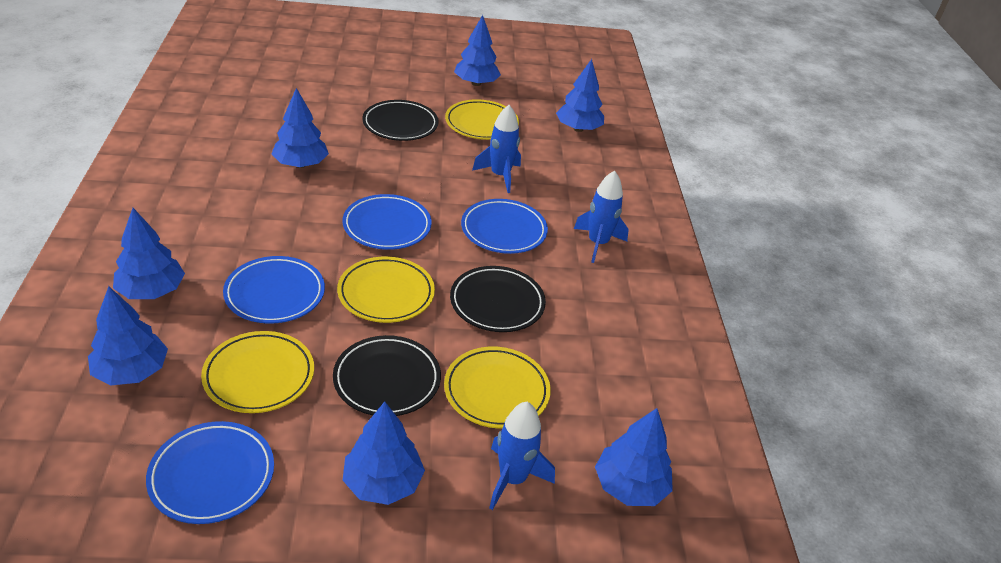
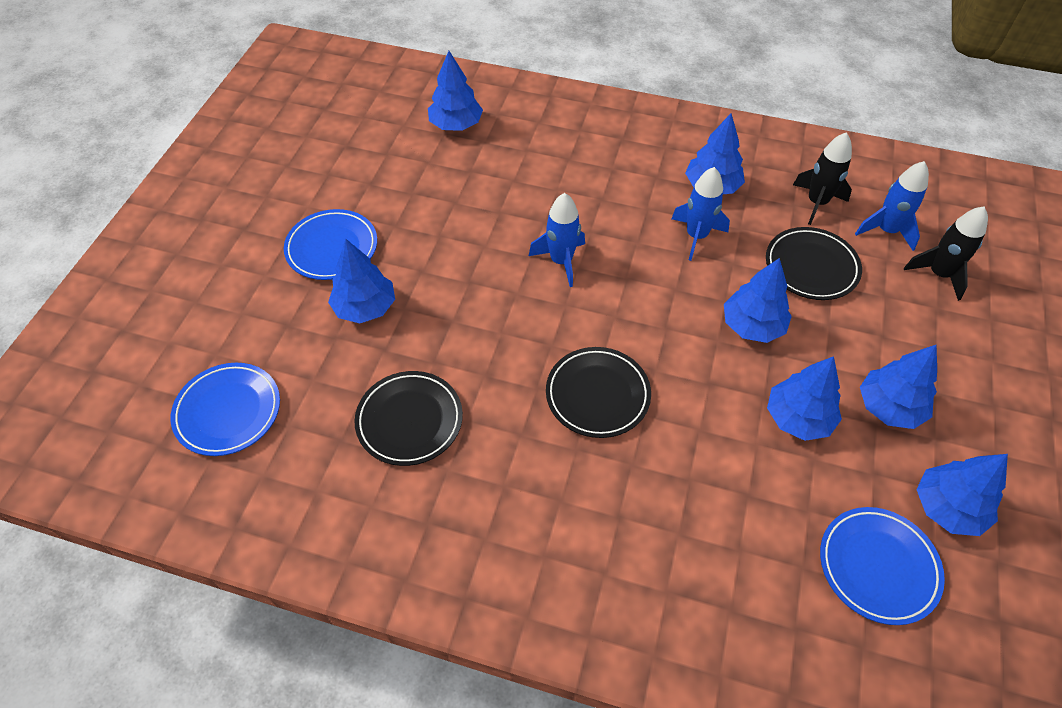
black rocket: none = 0 -> [793,132,852,225] [904,206,988,301] = 2
blue plate: [146,421,274,524] [223,256,325,324] [343,194,432,250] [461,199,548,254] = 4 -> [171,363,280,456] [284,209,377,280] [820,507,945,625] = 3
yellow plate: [201,331,314,413] [337,257,435,323] [444,347,551,429] [445,99,519,140] = 4 -> none = 0

